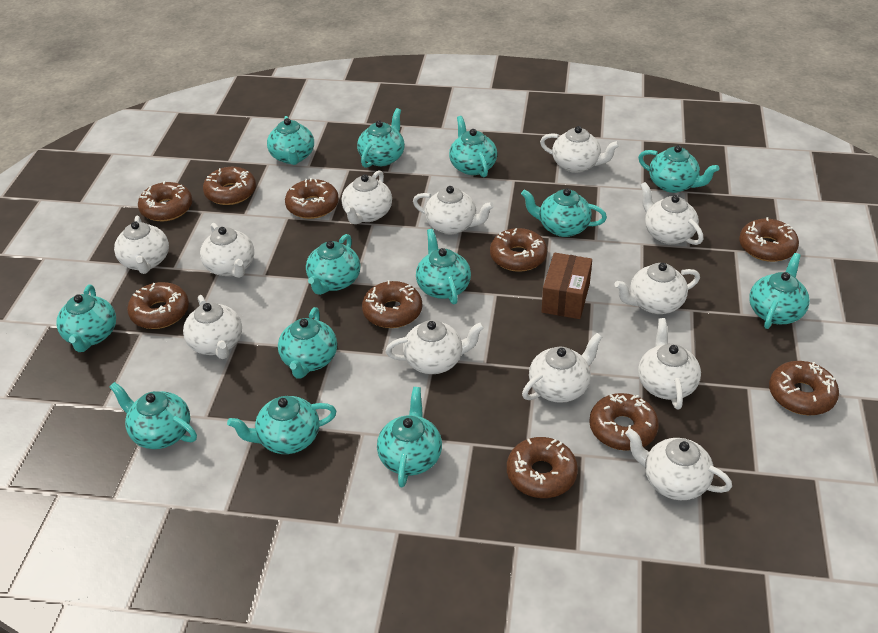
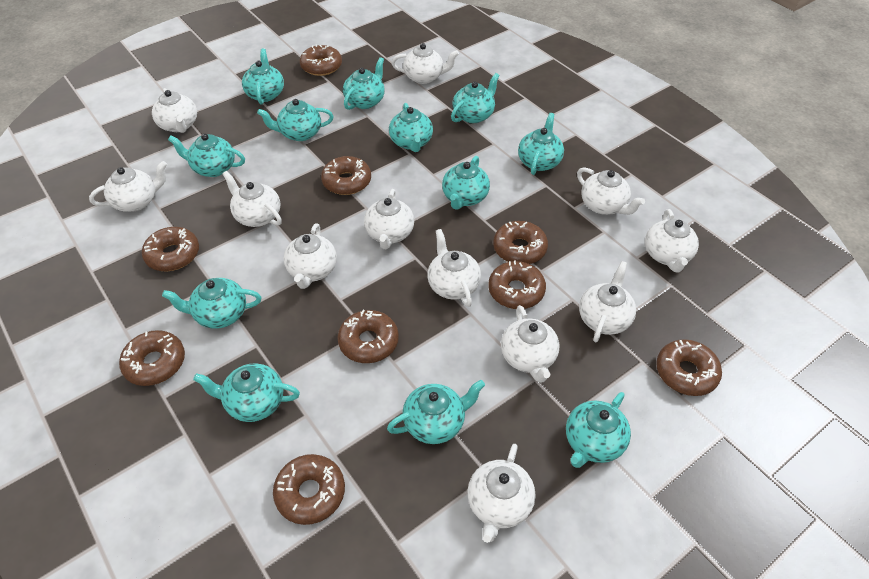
brown box: [541,253,592,319] = 1 -> none = 0
brown donut: [127,282,189,329] [138,181,193,222] [203,167,256,205] [285,178,339,219] [362,280,422,328] [490,228,547,272] [507,437,578,498] [589,393,659,451] [739,217,799,262] [769,361,839,415] = 10 -> [119,330,185,386] [142,227,199,271] [273,454,345,525] [300,44,342,76] [321,156,371,195] [337,310,399,363] [488,260,546,309] [493,221,548,264] [656,339,722,396] = 9
turquoise teapot: [56,284,116,352] [110,382,197,449] [227,396,337,454] [267,116,314,165] [278,307,337,379] [306,234,361,295] [357,108,405,168] [377,387,442,487] [416,229,471,304] [449,116,497,177] [521,188,607,237] [638,145,719,193] [749,253,810,329] = 13 -> [162,278,261,329] [168,134,245,177] [193,364,300,422] [242,48,284,105] [257,99,334,141] [343,57,385,110] [387,380,485,444] [389,103,433,152] [442,156,490,210] [451,73,500,123] [518,113,564,175] [566,392,631,468] = 12

